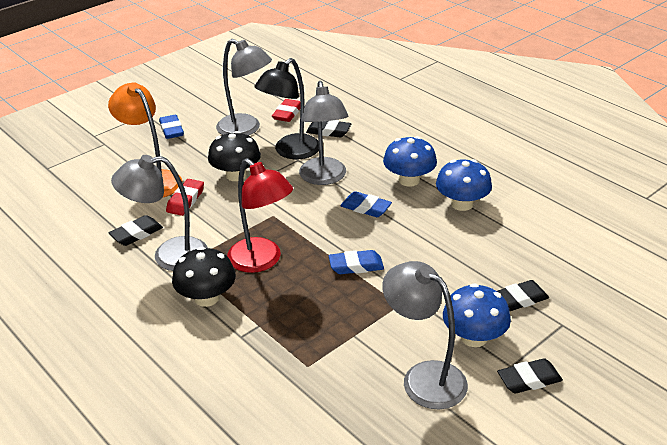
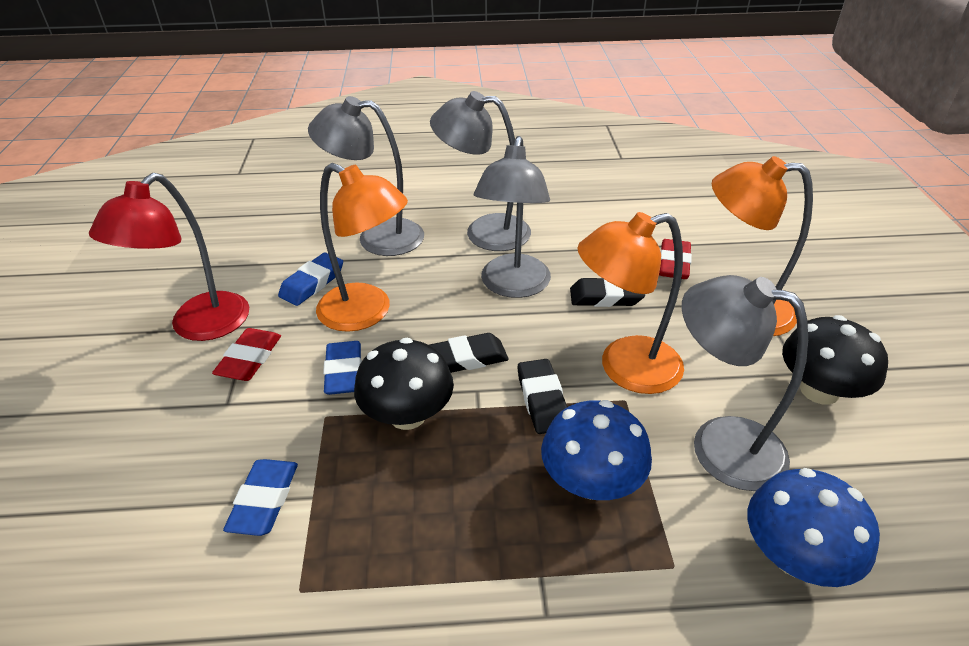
black eraser: [109,215,163,246] [306,120,351,137] [497,280,549,311] [497,358,563,393] = 4 -> [429,333,509,373] [518,359,567,434] [570,278,645,307] = 3
black lamp: [254,58,319,159] = 1 -> none = 0
blue mushroom: [383,136,437,187] [436,159,492,211] [443,283,511,347] = 3 -> [541,400,652,500] [747,468,880,587] = 2
orange lamp: [108,82,182,198] = 1 -> [316,163,408,332] [578,212,684,394] [712,156,813,336] = 3

